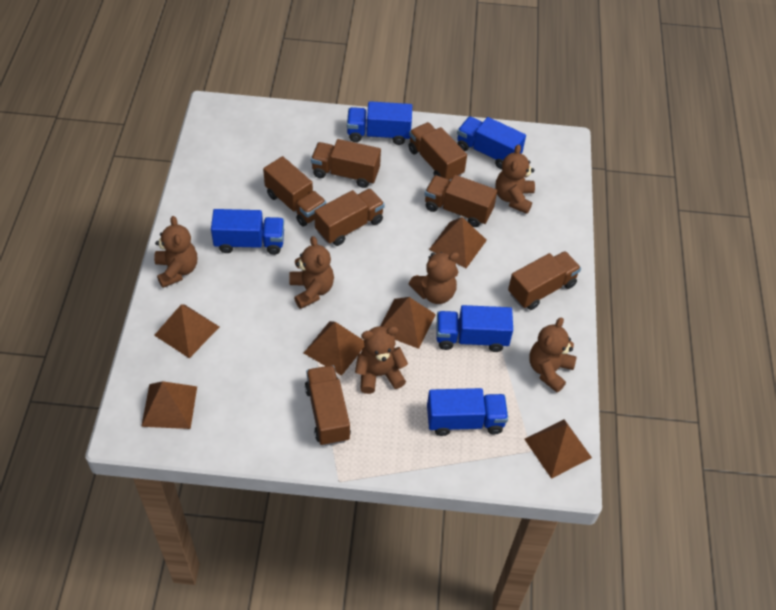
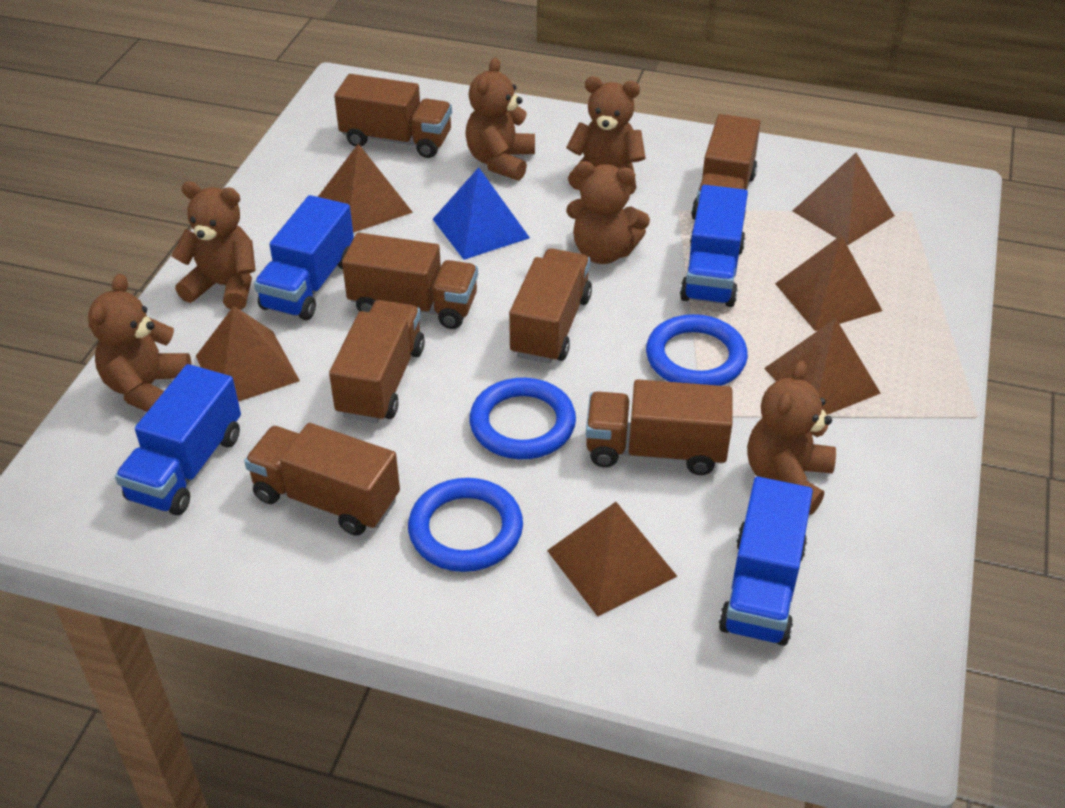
blue pyramid: none = 0 -> [433,167,530,260] = 1
blue ring: none = 0 -> [408,478,523,572] [469,378,576,459] [646,314,748,386] = 3
blue truck: [211,209,284,255] [347,101,412,145] [427,388,508,436] [436,305,513,352] [457,117,526,169] = 5 -> [115,364,241,516] [254,195,354,321] [680,185,748,307] [719,476,813,646] = 4

